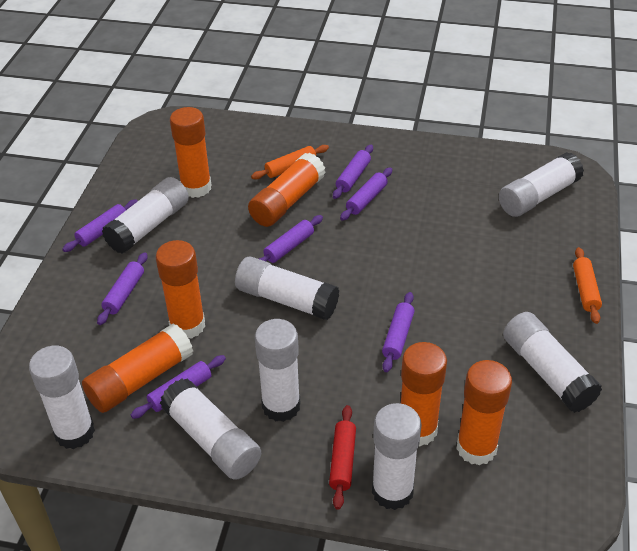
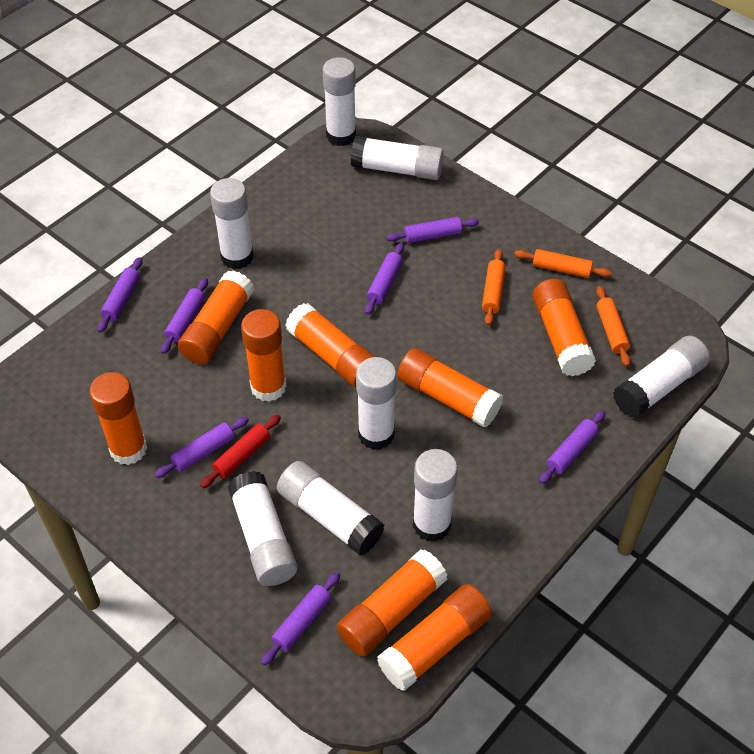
orange glue stick: [82,323,193,413] [156,240,205,339] [170,107,212,198] [248,153,326,227] [401,342,447,447] [456,360,512,465] = 6 -> [89,372,147,465] [178,270,254,364] [241,309,286,402] [285,303,375,388] [337,549,447,657] [377,584,492,691] [397,348,503,427] [532,279,596,376] = 8
orange rolling pin: [251,145,329,179] [573,247,602,324] = 2 -> [482,249,506,326] [515,249,612,278] [596,286,631,367] = 3

